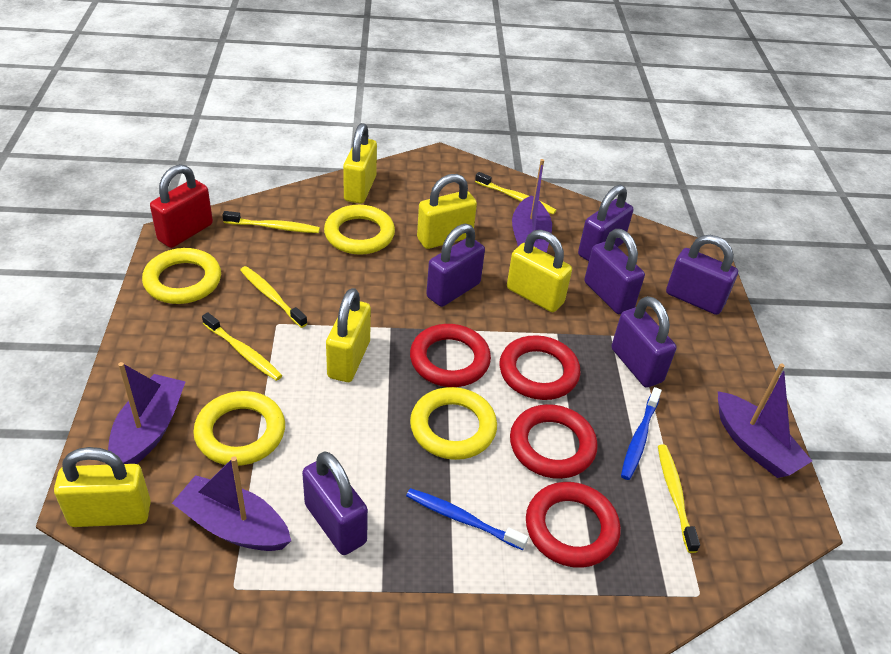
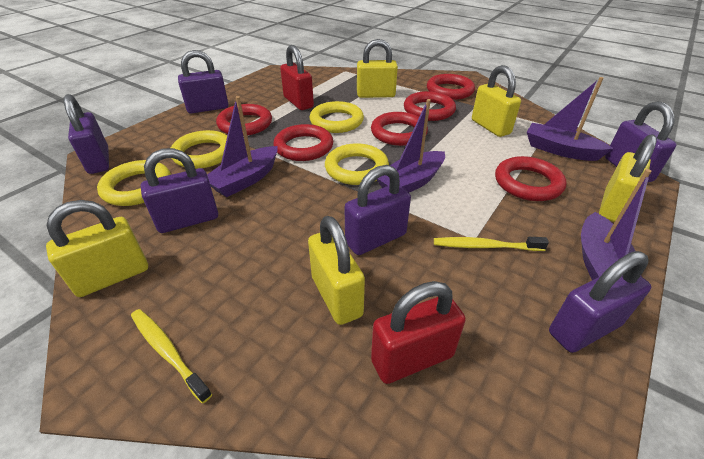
blue toothbrush: [406,488,528,550] [621,387,662,480] = 2 -> none = 0
red padlock: [150,164,213,248] = 1 -> [280,45,314,110] [371,281,466,384] = 2
red ring: [410,324,491,387] [499,335,581,400] [510,404,598,479] [526,482,621,568] = 4 -> [216,104,272,136] [273,124,333,161] [371,112,428,146] [404,91,456,121] [427,74,475,100] [495,156,566,201] = 6
yellow toothbrush: [202,312,282,381] [222,211,320,233] [240,266,307,328] [475,172,556,214] [658,444,700,553] = 5 -> [131,309,212,403] [434,237,549,251] = 2

